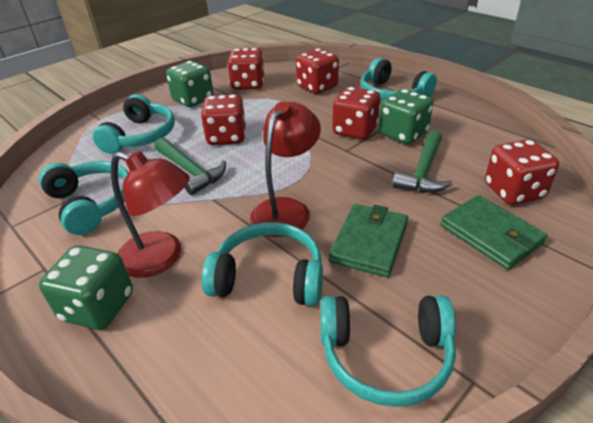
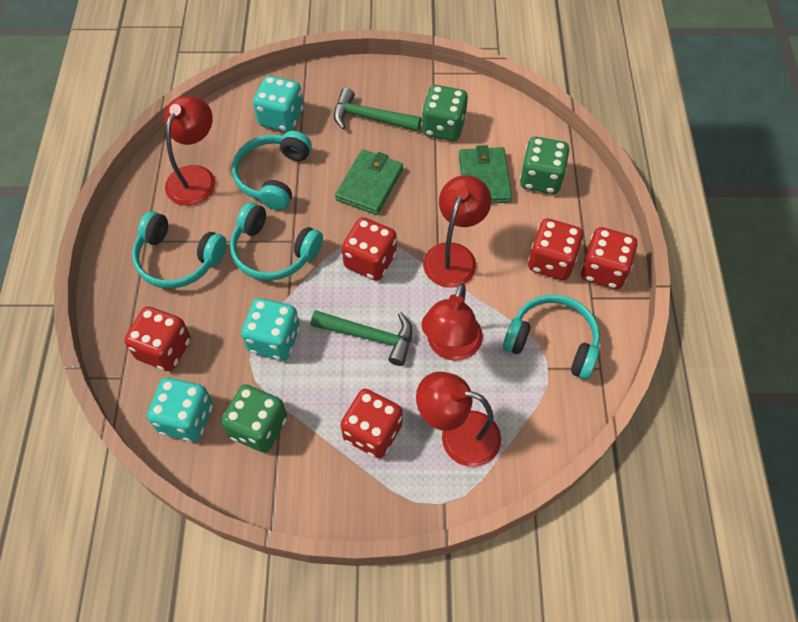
red lamp: [111,151,190,278] [250,101,321,237] = 2 -> [164,96,216,206] [416,372,501,467] [421,283,483,361] [423,175,491,288] = 4
turquoise dice: none = 0 -> [147,377,213,442] [241,298,300,360] [253,76,303,132] = 3
turquoise headphones: [39,161,129,235] [93,94,175,154] [202,222,323,306] [321,295,456,407] [361,58,437,100] = 5 -> [132,211,227,288] [230,202,323,281] [232,131,312,210] [503,295,600,380] = 4

